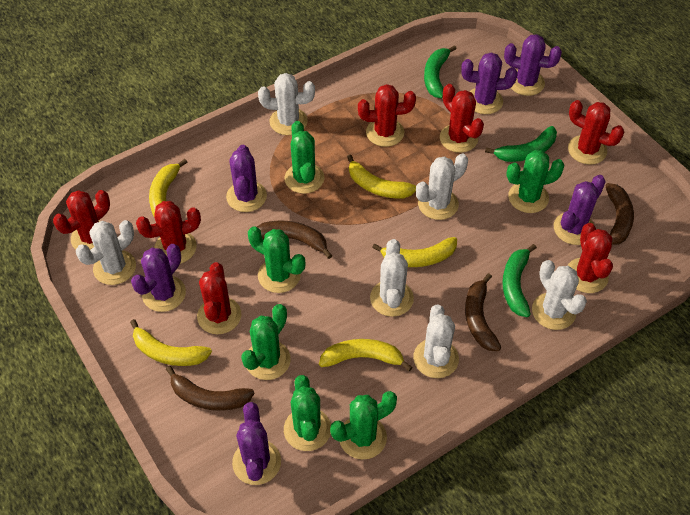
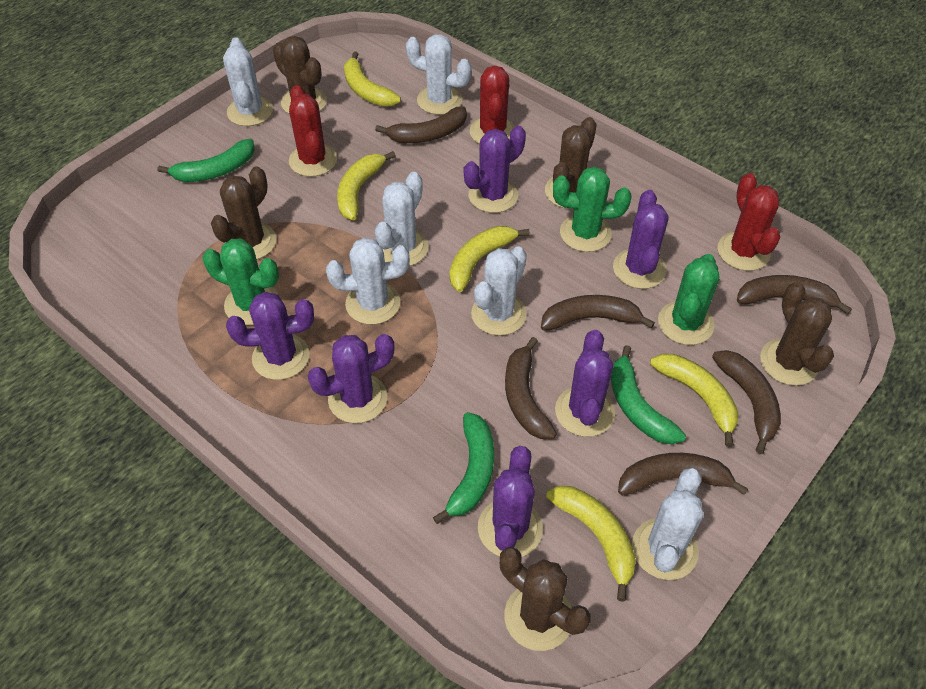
brown banana: [166,366,254,411] [257,221,332,259] [465,273,501,351] [605,183,634,245] = 4 -> [375,106,467,143] [505,337,557,439] [541,295,655,331] [618,453,748,496] [712,350,781,454] [737,275,852,314] = 6
brown cactus: none = 0 -> [211,166,276,259] [273,36,327,114] [500,547,591,651] [545,117,597,209] [760,282,834,386] = 5
green cactus: [241,304,291,380] [248,226,305,293] [284,121,324,194] [284,375,331,451] [330,391,397,460] [506,150,565,213] = 6 -> [203,239,279,325] [553,167,631,252] [658,254,719,345] = 3
red cactus: [53,190,110,250] [136,201,201,264] [197,262,241,334] [358,84,416,147] [440,84,484,153] [567,223,613,293] [568,100,624,165] = 7 -> [289,85,337,177] [470,65,515,144] [718,173,780,271] = 3

